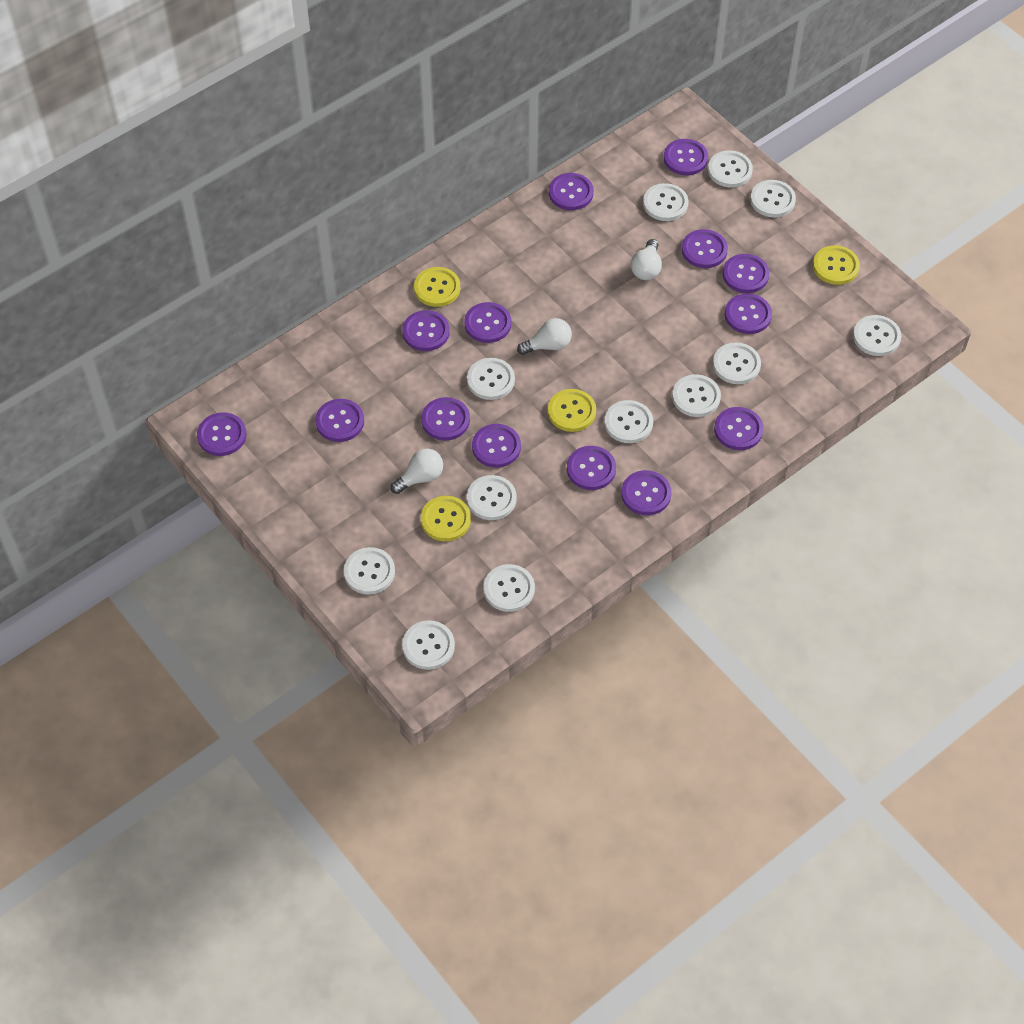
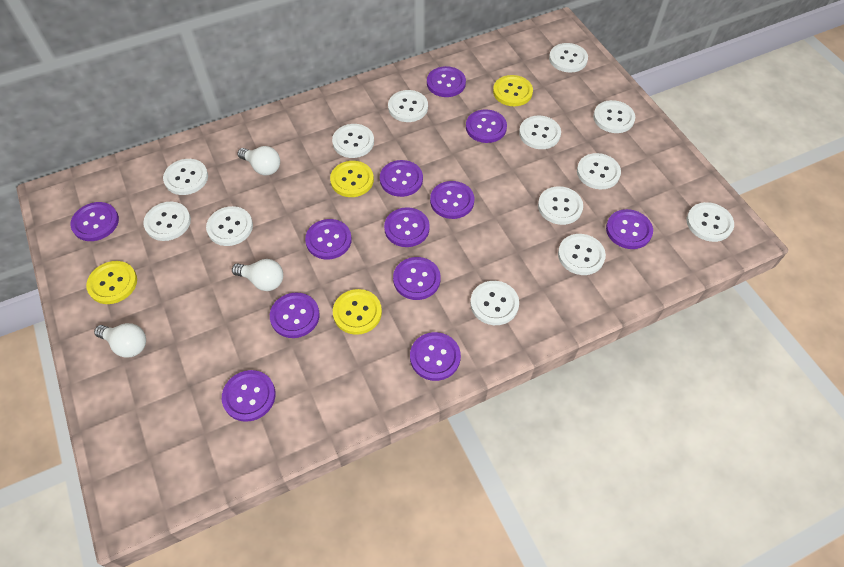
purple button: [197,412,247,456] [315,399,364,442] [402,310,450,351] [421,397,470,440] [464,302,511,343] [472,424,521,468] [549,173,594,210] [567,446,616,490] [621,470,671,515] [664,139,708,175] [682,229,728,268] [714,407,764,450] [723,254,769,293] [725,293,772,334] = 14 -> [70,202,119,241] [222,370,276,422] [270,293,320,338] [305,219,352,259] [380,160,423,197] [384,207,430,247] [393,257,441,300] [410,332,461,381] [427,66,466,97] [430,181,474,219] [466,109,507,143] [606,209,653,249] = 12
white button: [344,547,395,595] [402,620,455,670] [467,358,515,400] [467,475,517,520] [484,564,535,612] [605,400,653,443] [643,183,688,221] [672,374,721,417] [708,150,753,187] [713,342,761,384] [750,180,796,218] [853,315,901,356] = 12 -> [143,202,191,241] [163,159,208,195] [206,206,253,246] [332,124,374,158] [388,90,428,122] [470,281,519,325] [519,116,561,149] [538,186,583,225] [549,43,588,73] [558,234,606,275] [577,153,621,189] [593,100,635,133] [687,202,734,242] = 13

